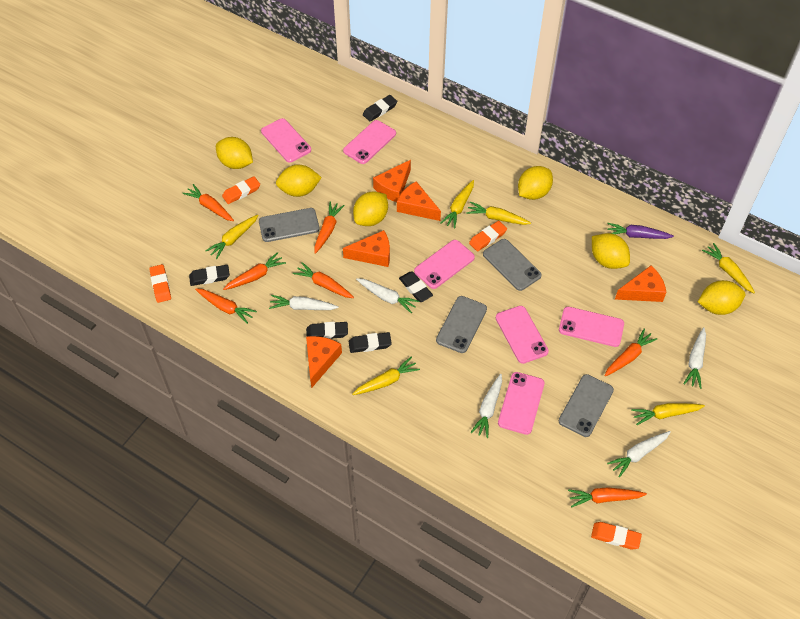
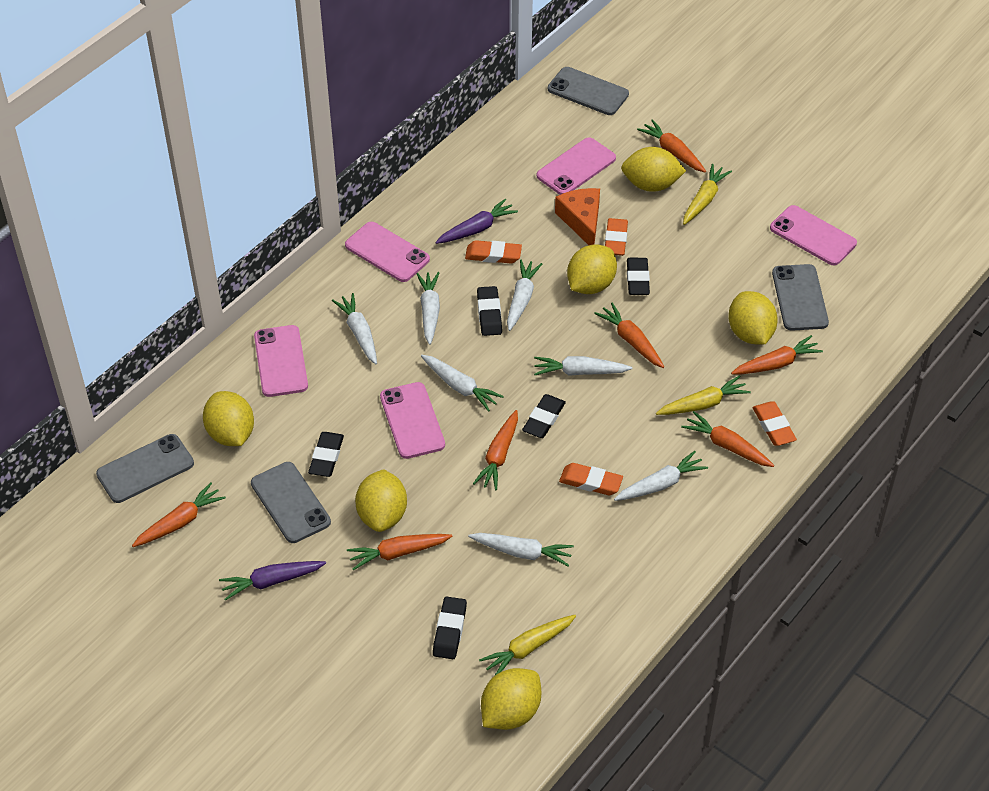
orange cheese: [306,336,342,388] [343,230,390,267] [373,160,411,202] [397,181,441,221] [615,265,667,302] = 5 -> [555,188,600,245] = 1
pink phone: [261,118,311,163] [343,120,396,164] [414,240,475,289] [496,306,549,364] [498,372,545,435] [559,307,624,347] = 6 -> [254,325,308,397] [345,222,430,282] [380,382,445,459] [537,138,616,195] [770,205,857,265] = 5
purple carrot: [607,223,674,239] = 1 -> [219,561,326,601] [435,199,518,244] = 2
white carrot: [269,295,339,310] [356,278,419,313] [470,374,502,438] [607,431,671,477] [684,327,706,389] = 5 -> [332,293,377,364] [416,272,440,345] [421,355,504,412] [468,533,574,567] [507,259,542,331] [534,356,632,376] [614,451,708,501] = 7
yellow carrot: [205,215,258,259] [352,357,420,395] [441,180,474,229] [466,201,531,225] [631,403,705,425] [702,243,755,293] = 6 -> [479,615,576,675] [656,375,751,415] [683,164,732,225] = 3

